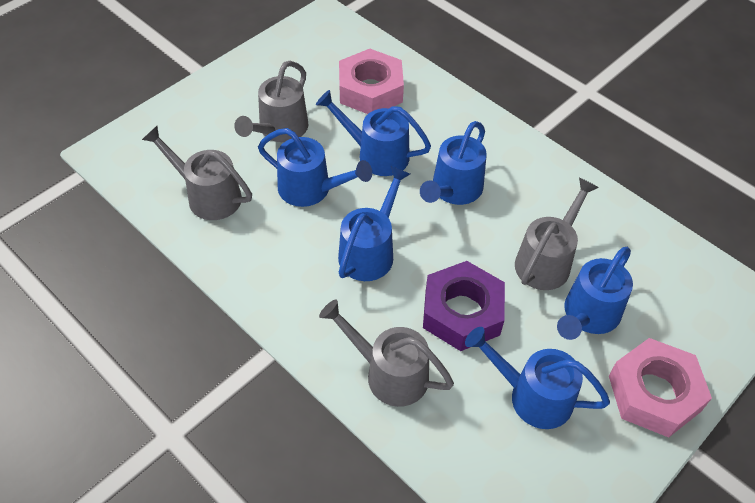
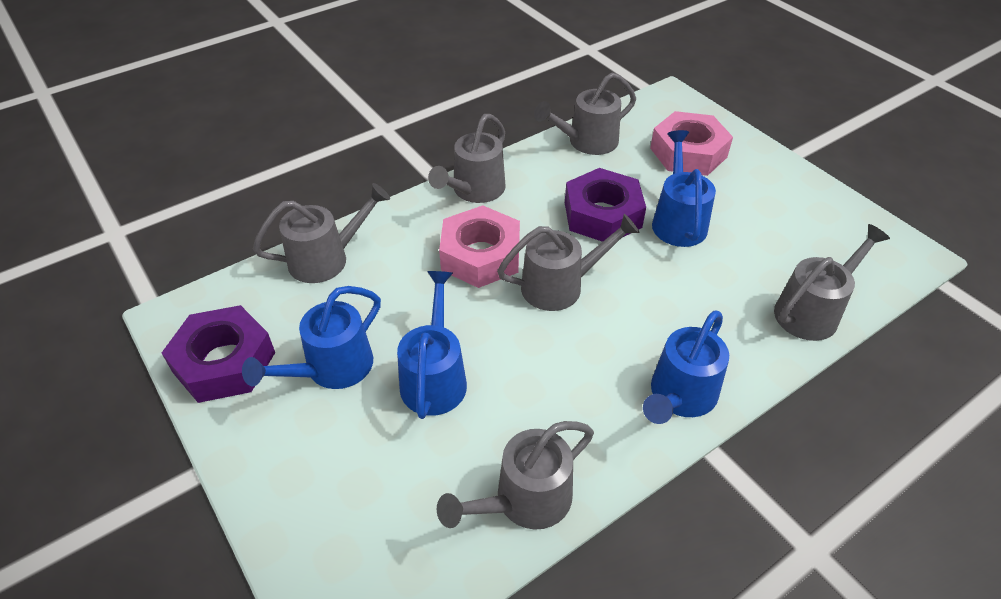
blue watering can: [258,128,372,207] [316,90,431,176] [338,166,410,281] [420,121,487,205] [465,327,610,429] [557,247,633,340] = 6 -> [242,286,381,389] [397,271,467,419] [643,310,729,424] [652,130,716,247] = 4
grey watering can: [142,126,252,220] [234,61,308,142] [319,299,454,407] [515,178,599,290] = 4 -> [253,183,390,283] [428,114,506,203] [437,421,594,529] [497,214,640,311] [534,72,636,155] [774,224,890,341] = 6
purple nut: [423,261,505,351] = 1 -> [162,305,275,403] [565,168,646,242] = 2

